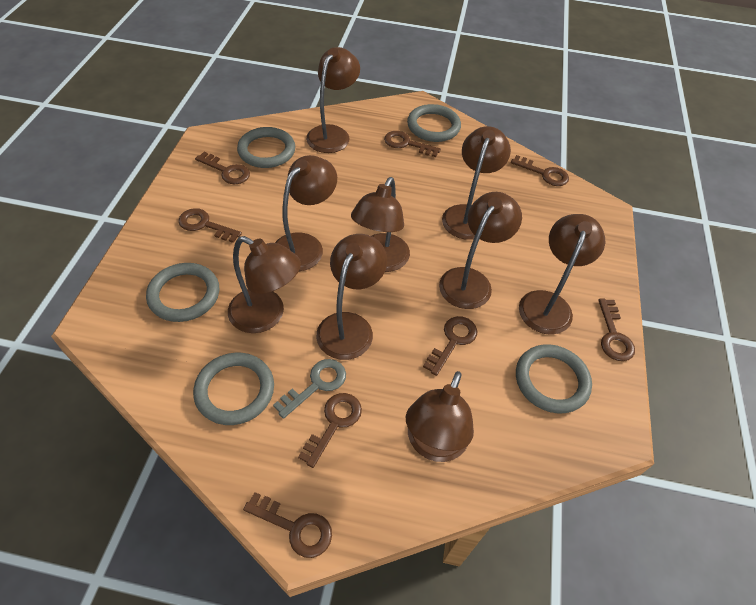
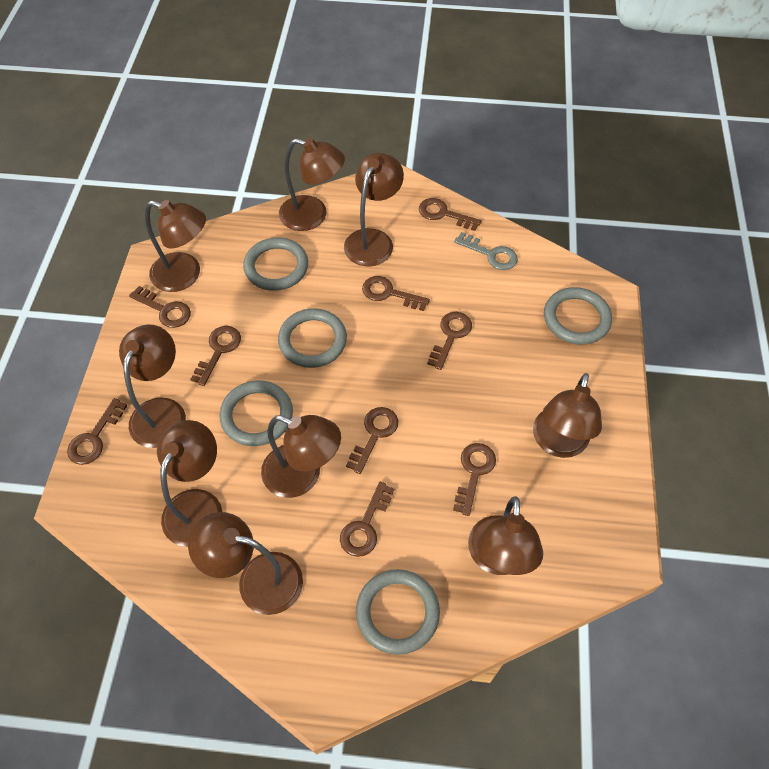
brown key: [178,208,242,243] [195,152,250,184] [243,492,332,558] [298,393,362,468] [384,131,441,157] [423,316,477,376] [511,155,569,186] [599,299,635,361] = 8 -> [67,398,127,465] [129,286,191,328] [190,326,241,386] [340,482,394,557] [346,407,398,474] [362,276,430,311] [419,198,481,231] [427,312,472,370] [453,443,496,516] = 9

